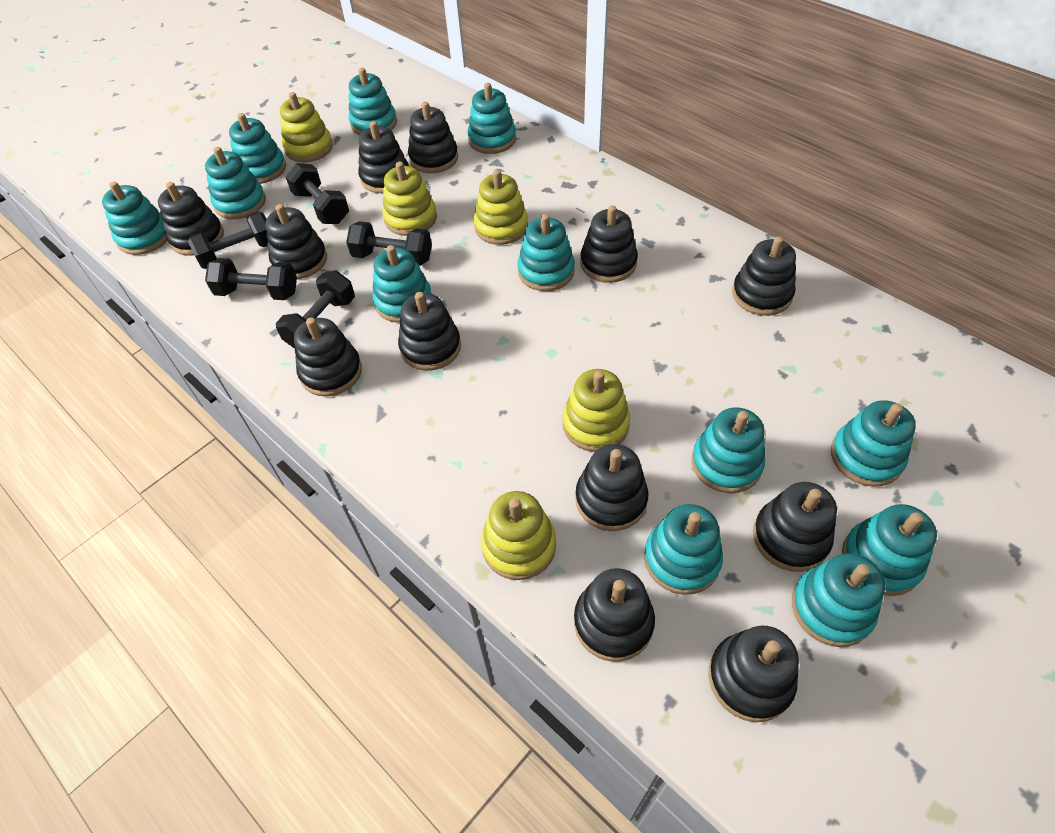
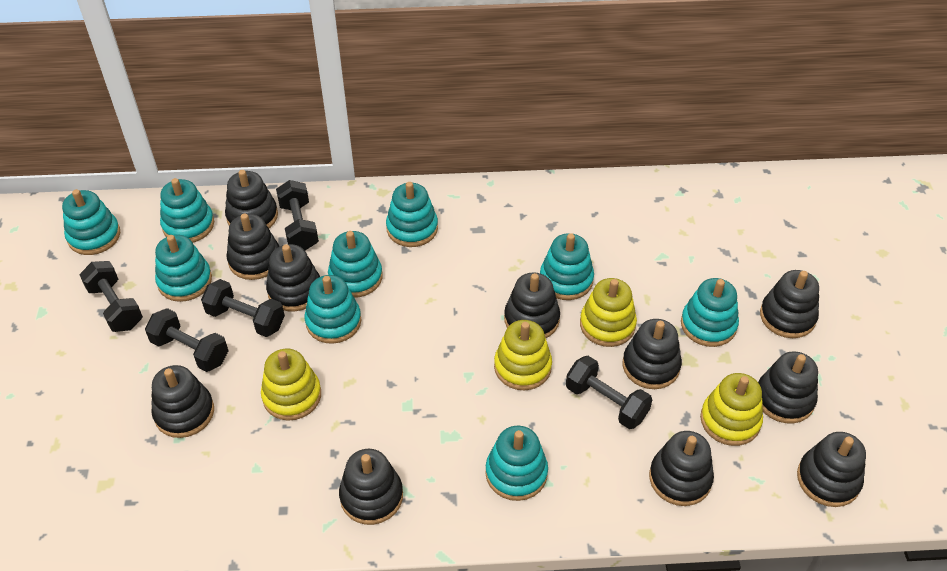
black stacking toy: [158,182,224,256] [265,204,327,279] [294,318,362,397] [358,121,409,193] [398,292,461,371] [408,102,458,173] [574,568,655,662] [575,444,648,531] [580,205,638,283] [708,626,799,722] [732,237,796,316] [753,482,837,572] = 12 -> [151,365,214,438] [225,170,278,228] [226,213,280,280] [266,244,320,311] [339,449,403,525] [504,273,560,338] [623,319,682,389] [649,431,714,506] [758,351,818,423] [760,270,819,338] [797,432,866,507] = 11
turquoise stacking toy: [102,181,167,255] [205,147,266,219] [229,113,286,184] [349,68,397,135] [372,245,432,323] [467,83,516,154] [517,214,575,291] [644,504,723,595] [692,407,765,493] [792,553,885,647] [831,400,916,487] [842,504,937,596] = 12 -> [62,189,120,255] [155,235,212,302] [160,178,214,242] [305,275,361,344] [328,231,382,298] [386,182,438,247] [485,426,548,501] [540,233,594,300] [681,278,739,347] = 9
yellow stacking toy: [280,92,333,162] [382,162,437,236] [474,170,528,245] [481,491,556,580] [563,369,630,452] = 5 -> [261,349,321,421] [494,320,552,391] [580,278,637,347] [700,373,763,446] = 4

